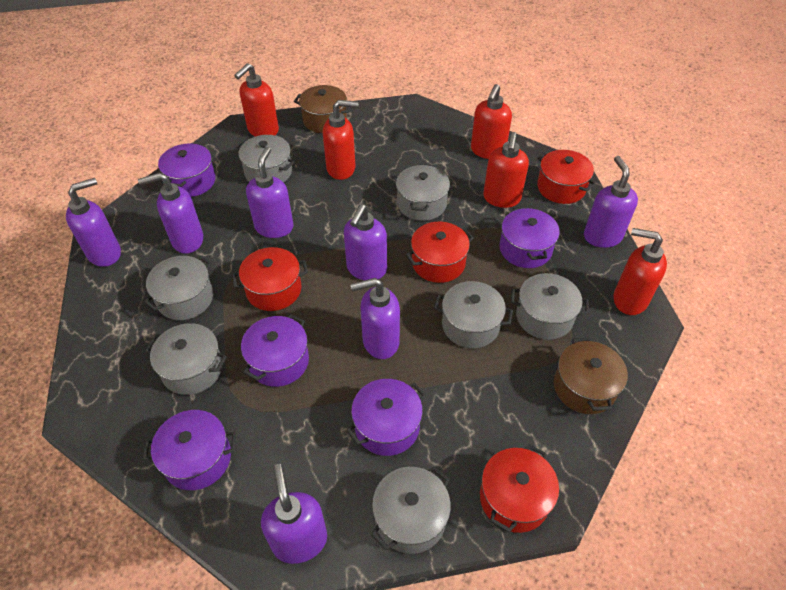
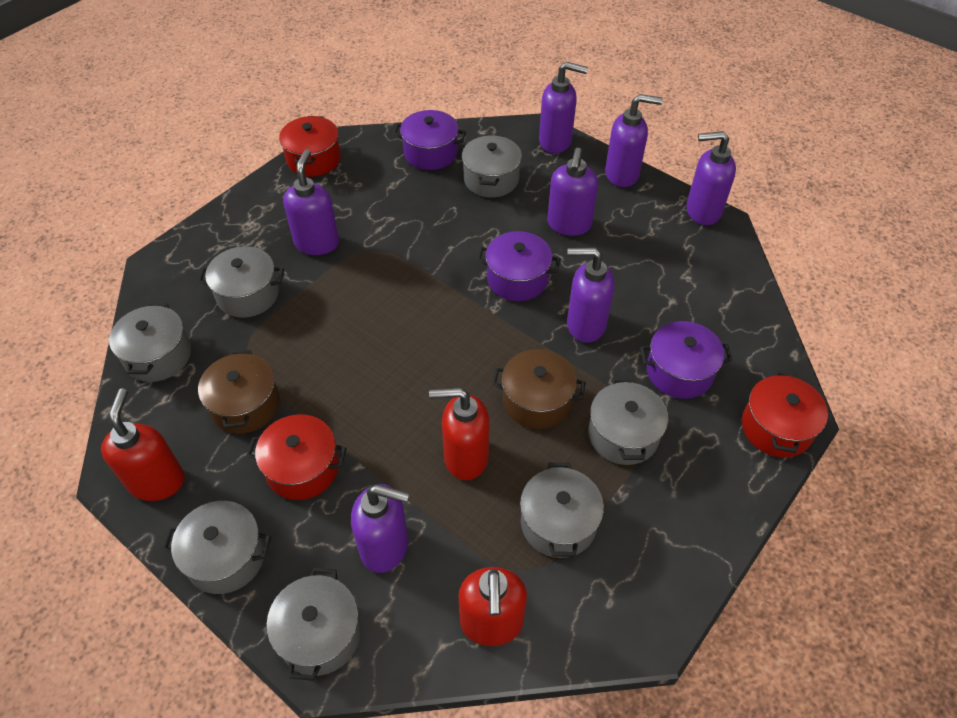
purple pot: [143,410,236,490] [158,143,216,197] [241,314,309,387] [347,379,426,456] [500,207,560,268] = 5 -> [393,110,466,170] [477,231,560,301] [640,321,732,399] = 3
red pot: [232,247,308,311] [405,222,474,283] [480,444,559,533] [537,150,596,204] = 4 -> [246,414,347,500] [279,116,341,177] [742,371,828,457] = 3
red soap dispenser: [234,63,279,137] [323,100,359,180] [471,84,512,159] [483,132,529,208] [613,228,667,315] = 5 -> [101,388,185,501] [429,387,489,480] [459,567,527,646] = 3

